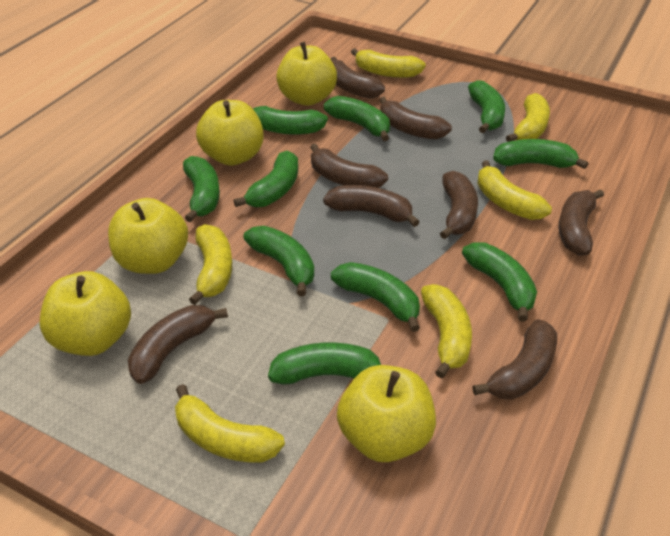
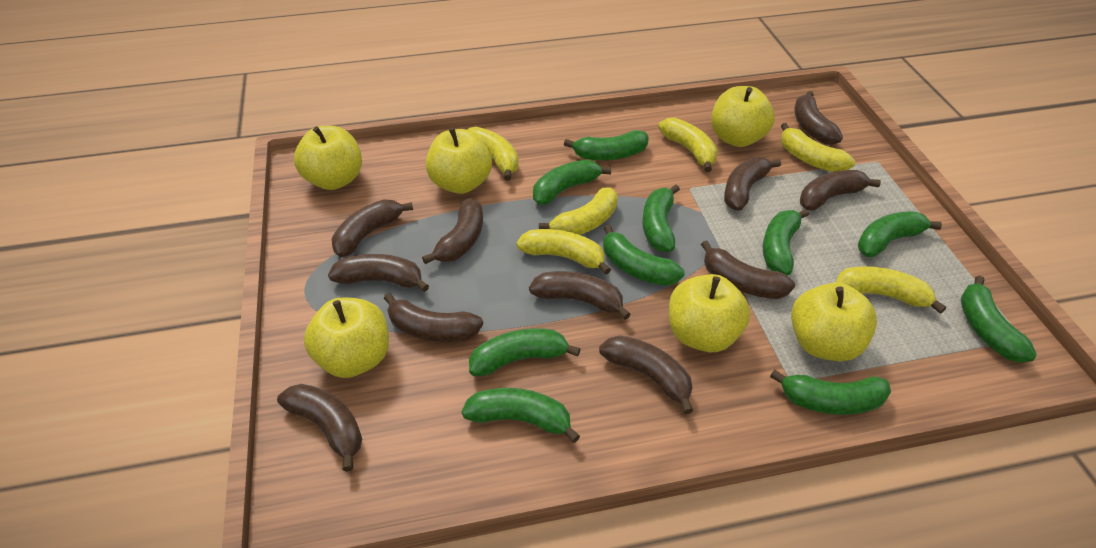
brown banana: [128,305,228,384] [310,143,388,188] [323,185,420,227] [331,57,385,99] [380,97,452,139] [440,171,478,239] [472,319,557,399] [559,189,604,255] = 8 -> [277,384,362,472] [328,254,429,292] [332,199,413,257] [384,293,483,342] [422,198,483,264] [529,271,631,320] [599,335,693,414] [701,241,795,299] [724,157,781,211] [794,91,843,145] [800,170,881,211] = 11
yellow apple: [40,271,131,356] [108,198,188,274] [196,100,264,166] [276,42,337,106] [337,365,436,462] = 5 -> [294,126,362,190] [304,297,389,378] [426,128,492,194] [669,274,750,352] [711,86,775,147] [791,282,877,362] = 6

